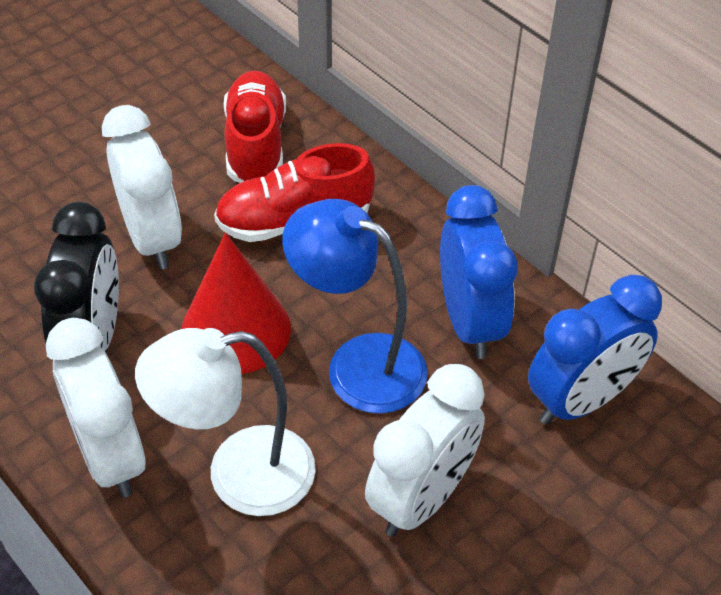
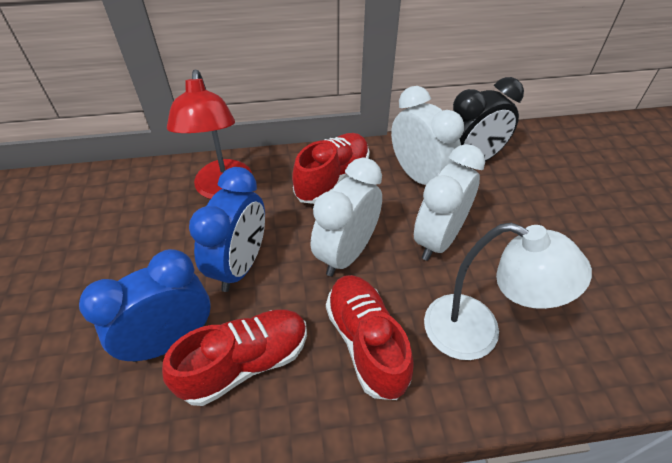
blue lamp: [282,199,428,414] = 1 -> none = 0
red cone: [181,233,291,374] = 1 -> none = 0
red lamp: none = 0 -> [167,70,252,199] = 1
red shoe: [214,143,375,242] [224,71,286,183] = 2 -> [162,310,307,406] [292,133,370,204] [326,275,414,400] = 3

